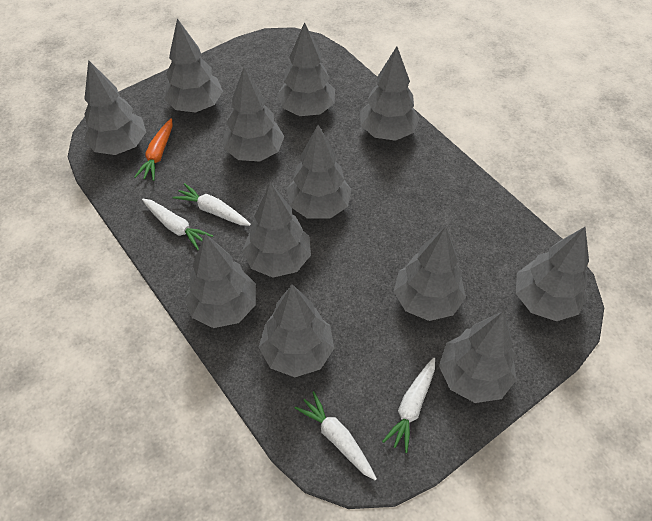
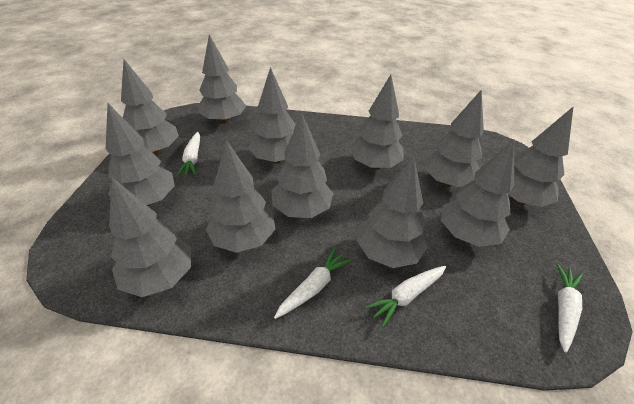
orange carrot: [134,118,173,181] = 1 -> none = 0

